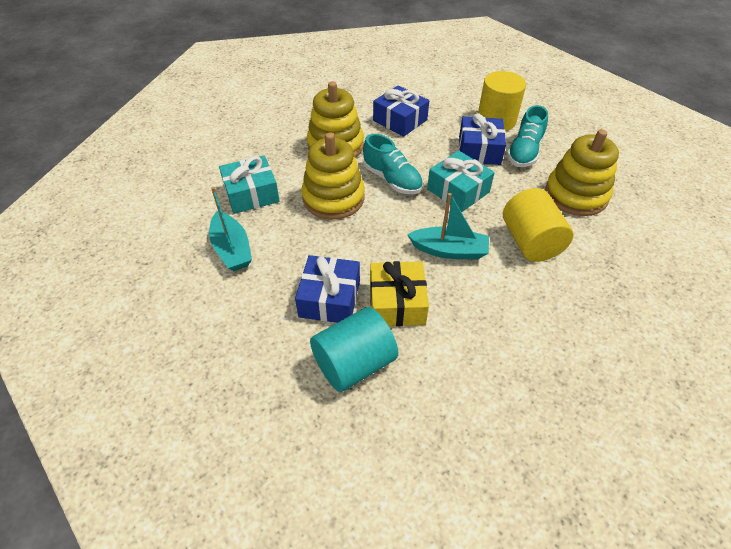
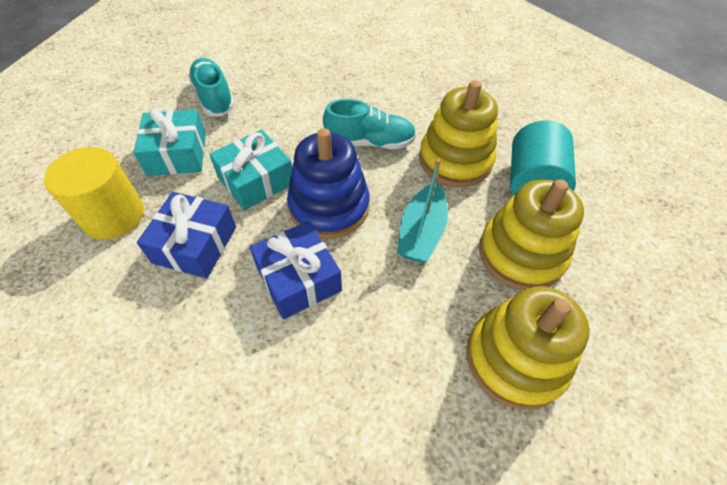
blue gift: [295,255,360,323] [373,85,429,137] [459,113,506,165] = 3 -> [137,192,236,278] [250,221,342,319] = 2
blue stacking toy: none = 0 -> [287,128,370,239] = 1
turquoise boat: [209,187,252,271] [407,193,489,260] = 2 -> [397,159,448,263] = 1
yellow cylinder: [478,71,526,131] [503,188,574,262] = 2 -> [44,147,144,239] = 1
yellow gift: [370,261,429,326] = 1 -> none = 0

